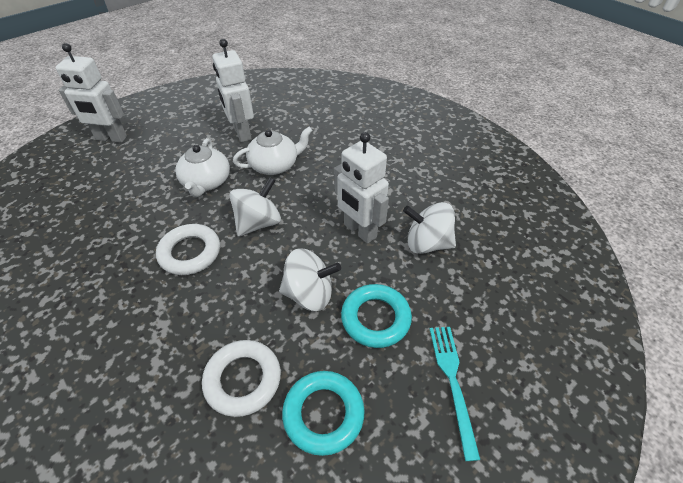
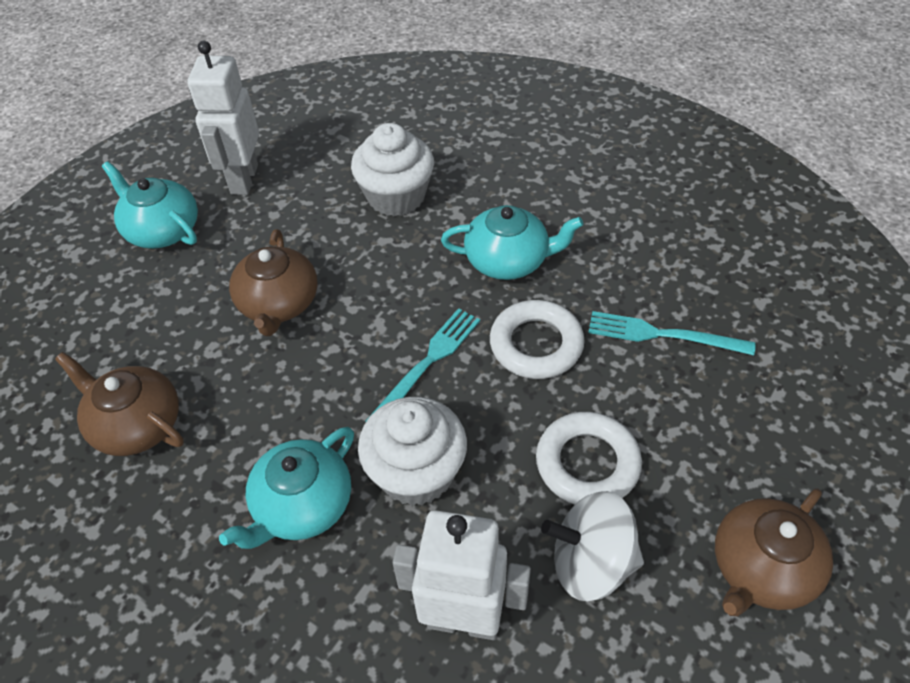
brown teapot: none = 0 -> [55,352,184,456] [229,229,318,336] [715,488,833,616] = 3
turquoise fork: [430,327,480,461] = 1 -> [366,308,480,421] [588,311,756,355] = 2
turquoise ring: [282,371,365,456] [341,284,412,348] = 2 -> none = 0
turquoise teapot: none = 0 -> [102,161,198,249] [219,427,354,549] [441,205,584,280] = 3
white cupcake: none = 0 -> [351,123,434,216] [358,397,467,506] = 2
white robot: [56,43,127,143] [212,39,254,142] [334,132,389,243] = 3 -> [187,41,259,195] [393,510,531,640] = 2
white spinning top: [230,177,281,237] [279,248,341,311] [403,202,456,254] = 3 -> [541,491,644,601] = 1
white teapot: [175,138,230,197] [233,127,313,175] = 2 -> none = 0

